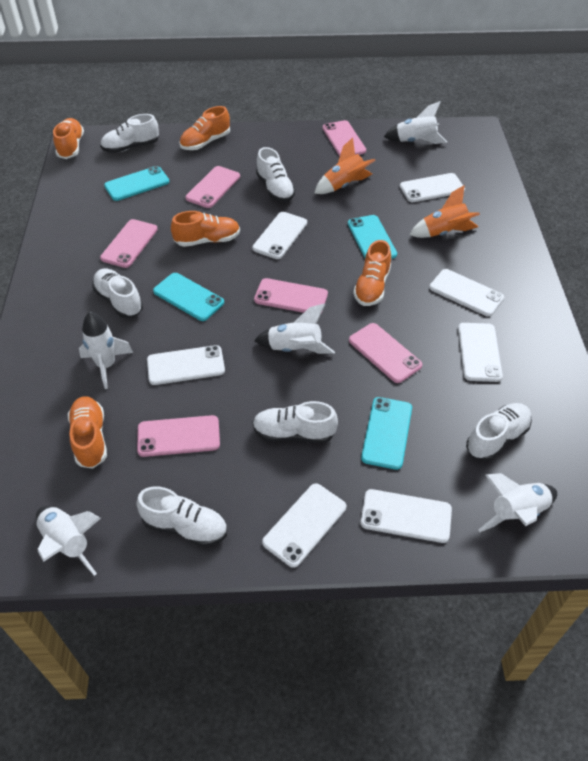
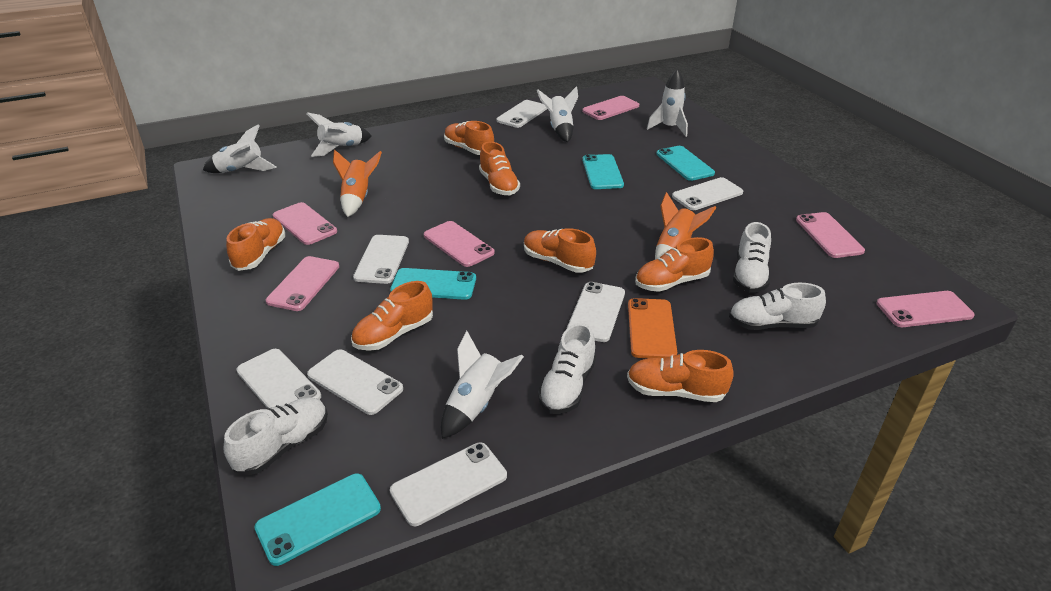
orange phone: none = 0 -> [628,298,677,359] = 1
orange shoe: [53,118,84,159] [68,396,107,469] [171,211,240,247] [179,106,230,150] [353,240,391,306] = 5 -> [226,218,285,271] [351,281,433,351] [444,121,494,155] [479,141,520,195] [524,228,596,273] [627,350,734,402] [635,237,714,292] = 7
white shoe: [92,269,143,318] [100,114,159,153] [136,486,227,547] [252,401,338,443] [256,147,295,202] [466,403,532,461] = 6 -> [224,398,328,475] [538,323,596,414] [729,283,826,330] [733,222,771,293] = 4

